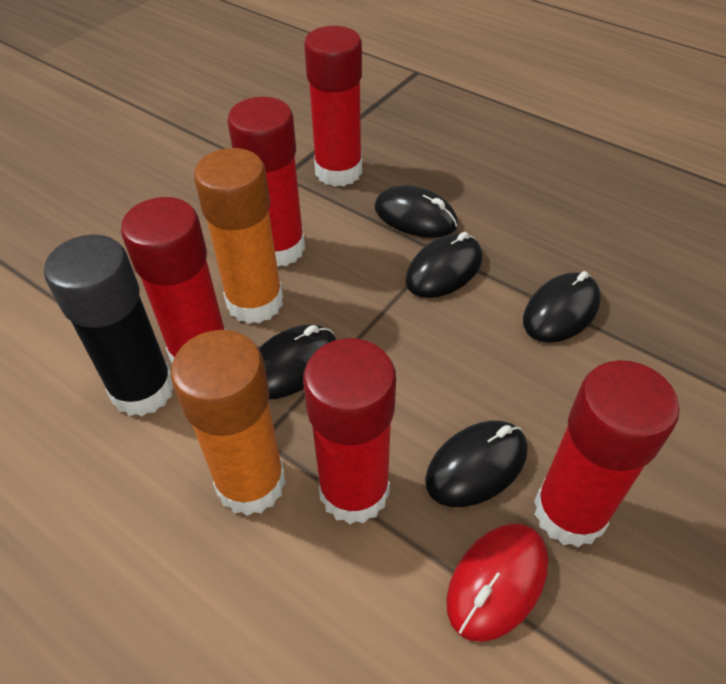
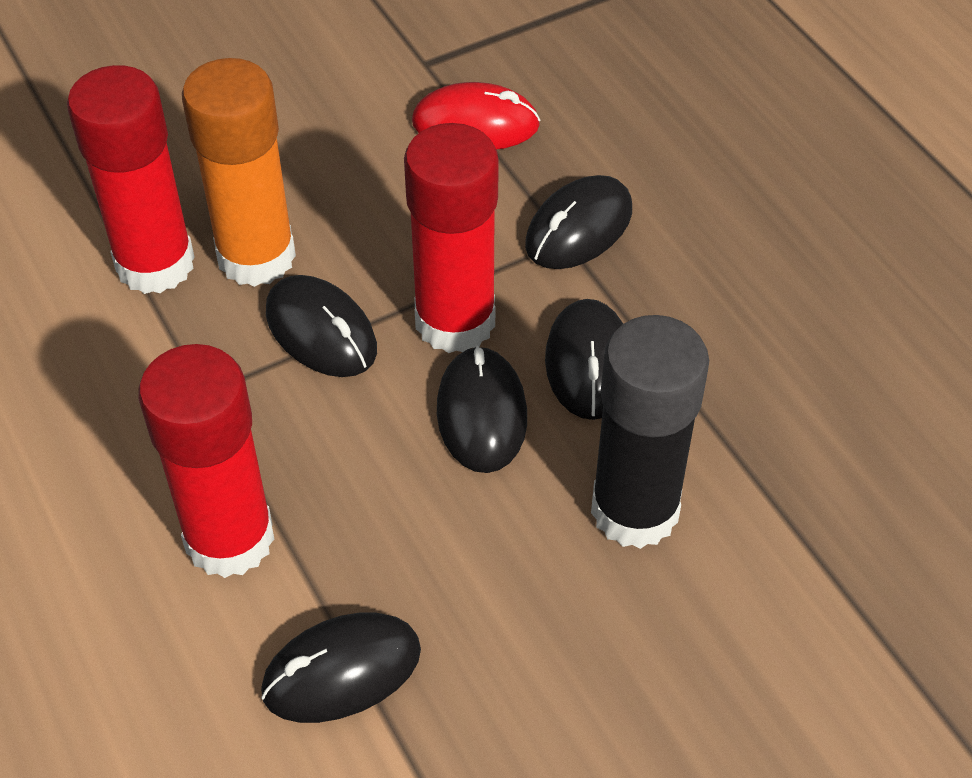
orange glue stick: [171,330,286,516] [194,148,283,324] = 2 -> [182,58,296,287] = 1
red glue stick: [121,197,226,363] [227,97,305,267] [303,338,396,524] [304,26,362,187] [534,360,680,547] = 5 -> [67,65,195,294] [138,344,274,578] [404,123,499,353] = 3

